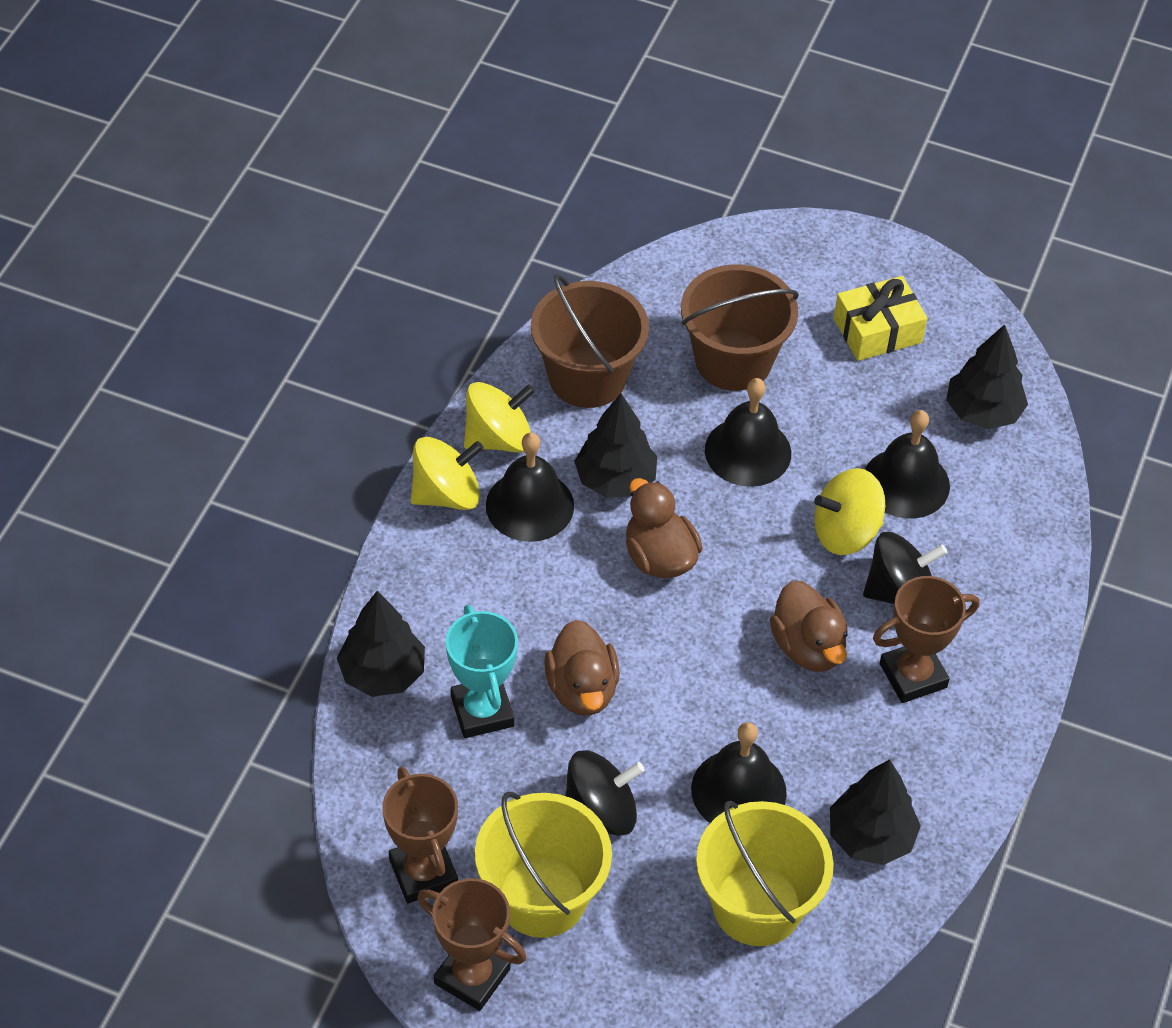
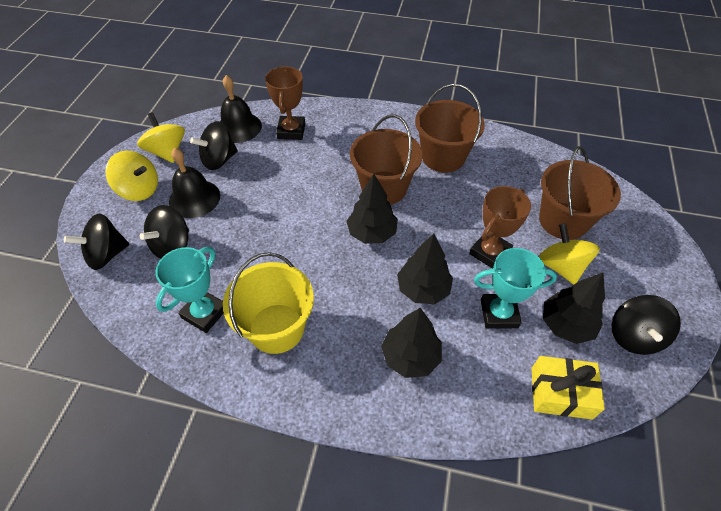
black bell: [486,432,574,542] [691,722,787,823] [705,378,791,487] [865,410,950,519] = 4 -> [169,148,220,218] [220,75,262,143] = 2
black spinning top: [565,750,645,836] [863,532,947,604] = 2 -> [64,214,129,270] [140,205,189,259] [190,121,238,170] [612,295,681,355] = 4
brown bucket: [531,274,649,408] [681,264,799,391] = 2 -> [350,114,423,205] [415,84,485,173] [539,146,621,240] = 3
brown duck: [544,620,620,716] [626,478,703,578] [770,581,848,672] = 3 -> none = 0
brown trophy: [383,767,458,903] [417,878,526,1011] [873,576,979,703] = 3 -> [265,66,305,140] [469,186,531,269] = 2
turquoise trophy: [446,605,518,738] = 1 -> [156,247,224,333] [474,248,557,329] = 2
yellow bucket: [475,792,612,938] [696,801,834,946] = 2 -> [223,252,314,354] = 1

